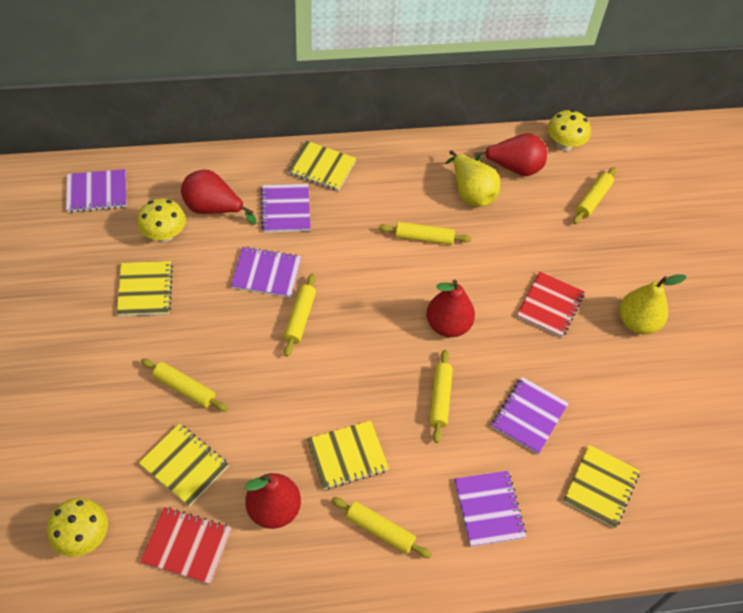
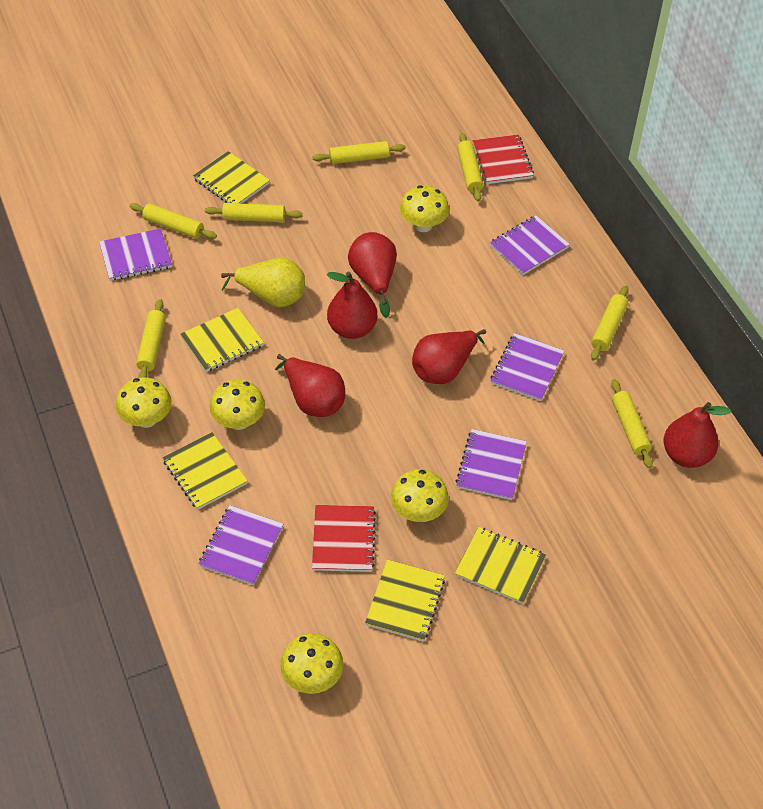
red pear: [181,170,256,225] [245,473,301,529] [427,280,475,337] [474,133,547,176] = 4 -> [275,354,345,417] [327,272,377,339] [348,232,397,318] [412,329,486,384] [664,402,731,468] = 5
yellow mushroom: [47,498,108,557] [137,198,186,242] [547,110,591,151] = 3 -> [116,377,172,428] [210,380,265,430] [280,633,343,694] [391,469,449,522] [400,185,449,232] = 5
yellow pear: [445,150,500,207] [619,274,687,334] = 2 -> [221,258,305,308] = 1
yellow rolling pin: [141,358,228,412] [284,274,316,356] [331,497,432,558] [379,222,471,245] [429,350,453,443] [573,167,616,224] = 6 -> [130,203,217,239] [136,299,166,378] [205,203,303,222] [313,141,406,164] [457,133,483,202] [591,286,629,361] [611,379,653,468] = 7

